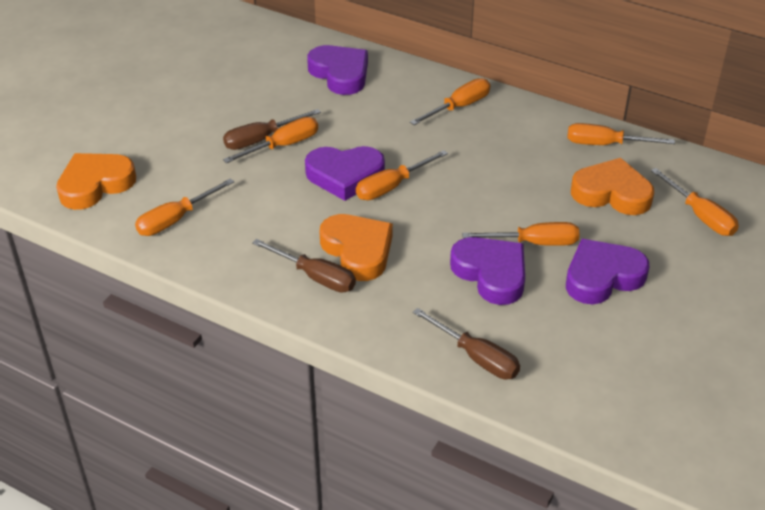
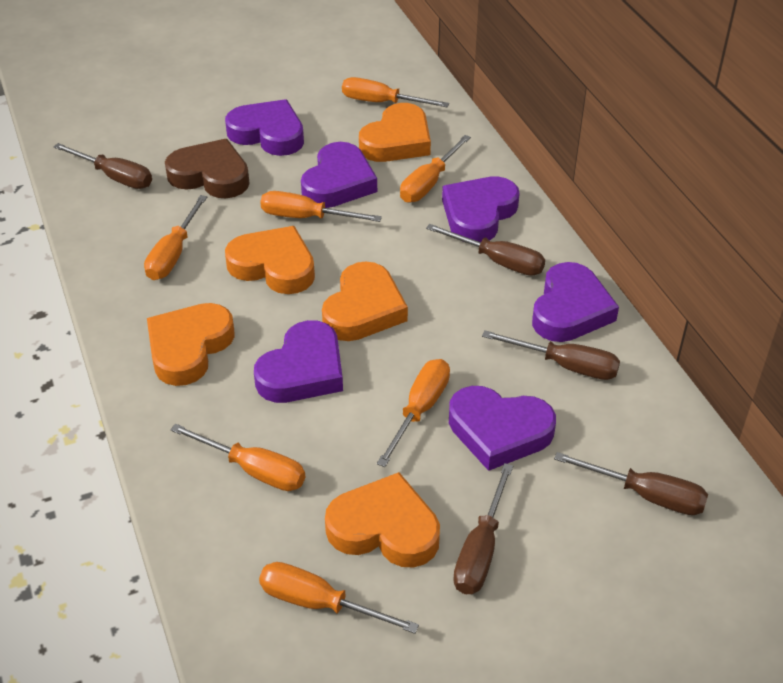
brown heart: none = 0 -> [165,139,250,198] = 1
brown screwdriver: [223,109,321,150] [252,239,356,293] [413,308,520,379] = 3 -> [54,143,152,189] [426,224,545,276] [453,463,513,594] [482,330,620,380] [554,452,708,515] = 5
orange heart: [56,153,136,210] [319,214,393,281] [571,158,654,215] = 3 -> [147,303,235,386] [225,226,315,294] [322,261,408,341] [325,472,440,567] [359,103,431,162] = 5
purple heart: [305,146,385,201] [307,45,368,95] [450,237,525,305] [566,239,649,304] = 4 -> [225,99,304,156] [254,320,343,403] [301,142,377,208] [442,176,520,242] [449,386,556,471] [532,262,619,342] = 6

